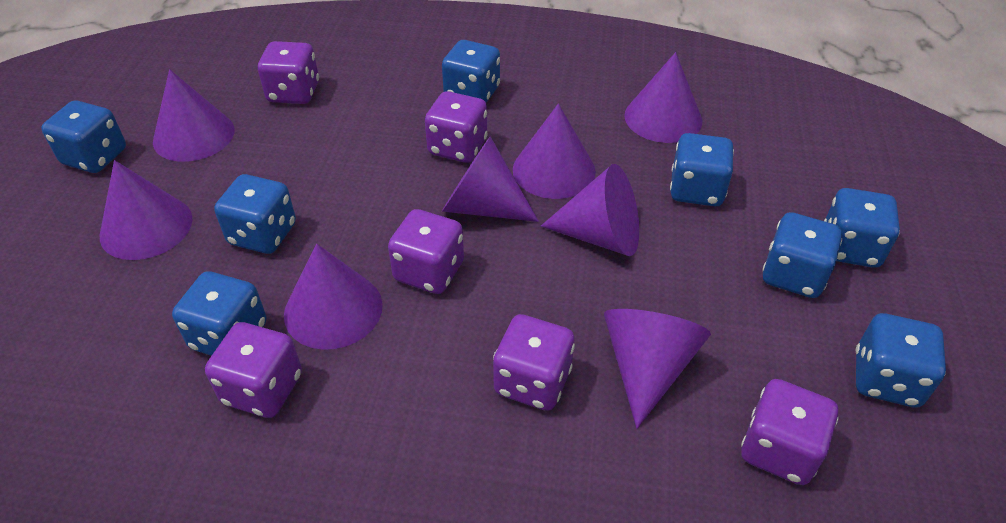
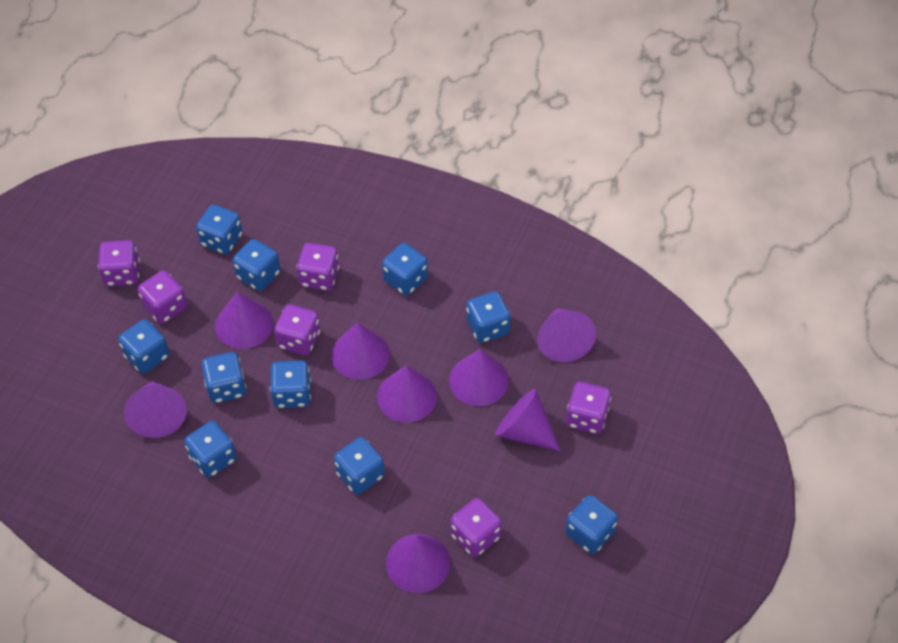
blue dice: [41,100,126,173] [172,271,267,356] [214,174,296,254] [442,40,500,103] [670,133,734,206] [762,212,842,298] [824,188,900,268] [855,313,946,407] = 8 -> [118,319,169,374] [184,421,237,478] [196,204,243,254] [202,352,246,403] [233,239,280,291] [270,360,311,408] [334,437,384,494] [382,243,428,296] [466,291,511,343] [565,495,618,554] = 10

